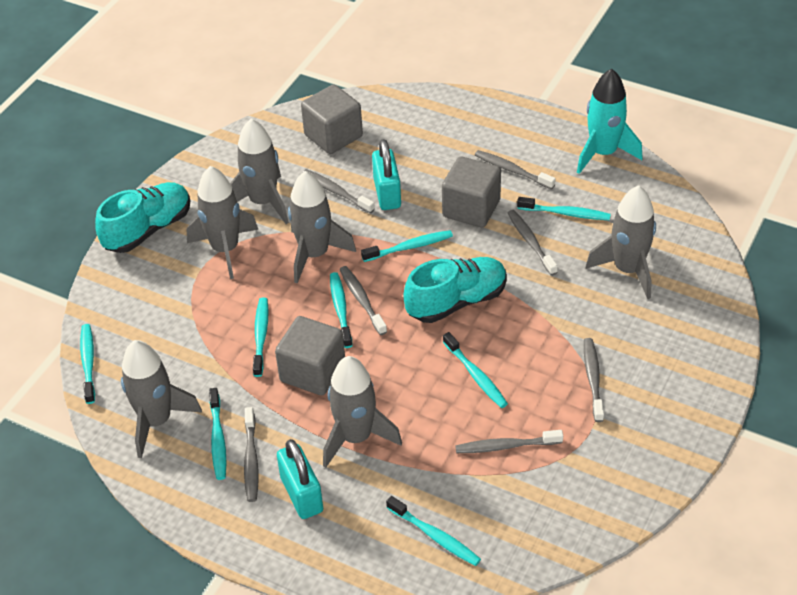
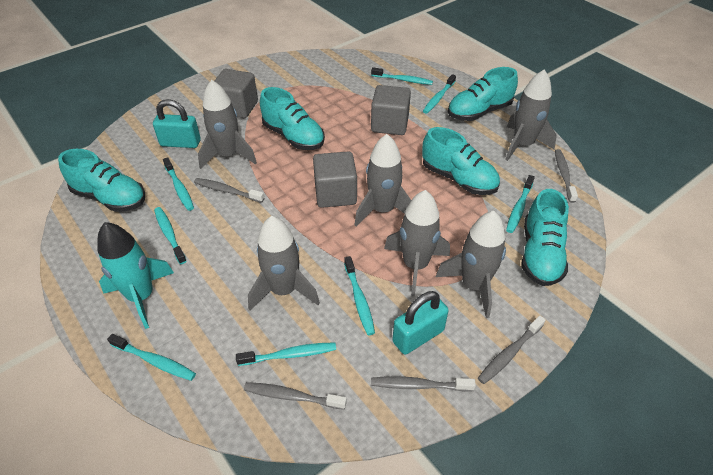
grey toothbrush: [244,407,259,502] [302,169,375,213] [340,266,387,335] [455,430,563,453] [475,150,556,189] [508,210,558,276] [584,338,604,422] = 7 -> [194,178,264,203] [244,382,347,410] [371,376,476,392] [478,316,546,384] [555,149,578,203] = 5
turquoise shoe: [95,182,190,253] [403,257,507,323] = 2 -> [58,149,145,212] [260,87,325,150] [422,127,500,195] [448,67,518,121] [522,189,569,286] = 5

